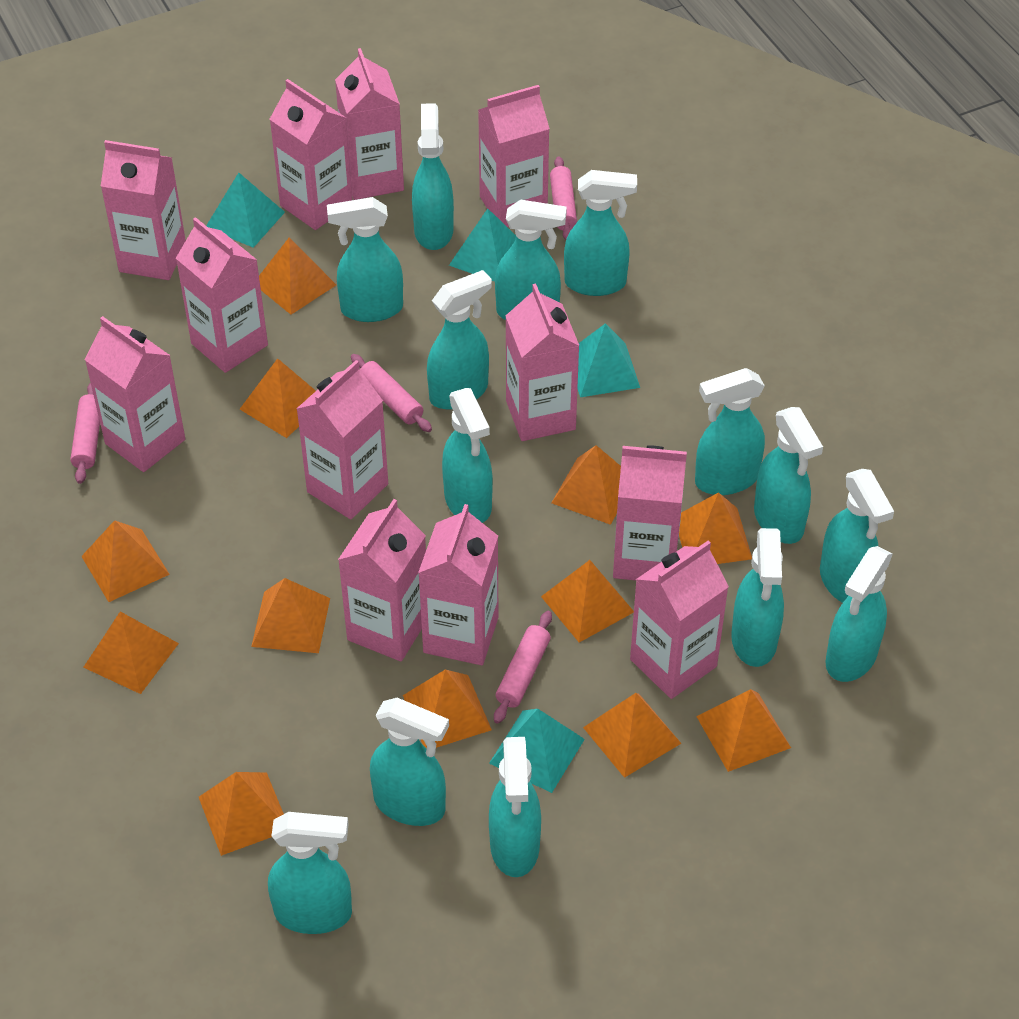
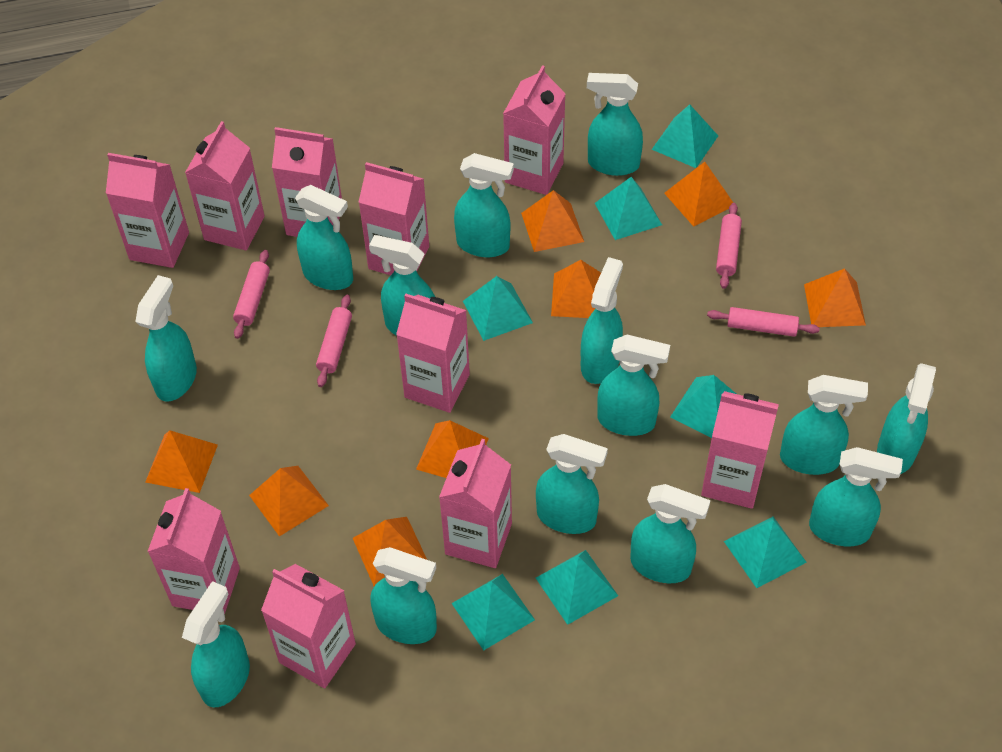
orange pyramid: [81,520,170,602] [83,612,179,694] [199,772,284,856] [240,358,316,438] [251,578,330,653] [259,237,336,315] [403,669,492,748] [541,560,634,642] [552,445,621,525] [583,693,682,778] [679,492,752,564] [696,689,791,772] = 12 -> [145,430,218,493] [249,466,329,537] [353,517,427,586] [416,420,489,478] [521,190,584,252] [551,260,601,318] [664,162,733,227] [804,268,866,327] = 8
pink carton: [85,316,185,472] [101,140,186,280] [176,217,268,373] [270,79,353,230] [297,360,388,519] [335,48,404,200] [338,499,426,662] [418,504,499,665] [478,85,550,227] [506,284,580,441] [613,445,687,580] [630,541,729,699] = 12 -> [106,153,189,268] [147,488,240,614] [185,121,265,250] [261,564,356,688] [272,127,342,237] [359,162,429,275] [396,293,470,413] [439,439,512,568] [503,65,566,195] [701,391,779,509] = 10
turquoise pyramid: [206,173,285,248] [449,208,516,282] [489,709,585,793] [577,323,640,397] = 4 -> [452,574,535,651] [463,276,533,341] [536,550,618,625] [595,177,662,240] [651,104,718,168] [670,375,736,438] [724,517,807,588] = 7

